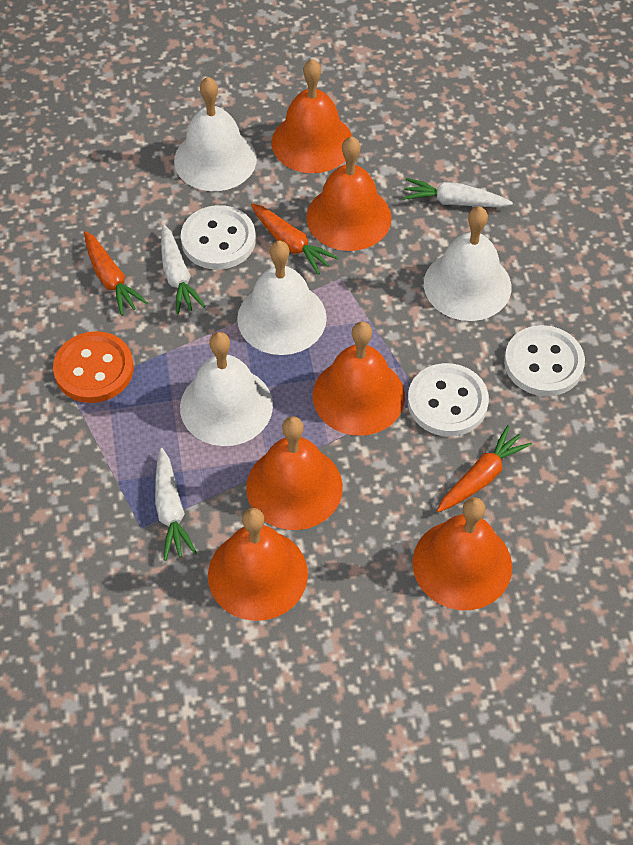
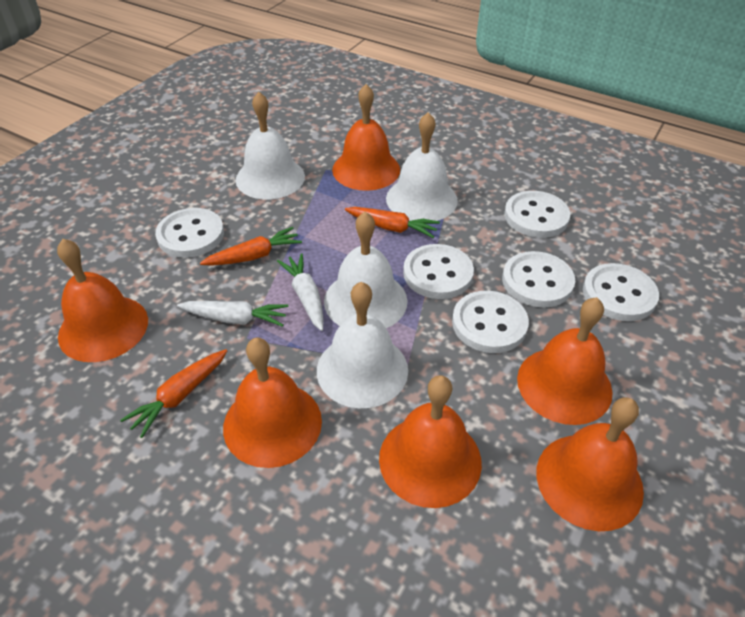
orange button: [53,331,134,403] = 1 -> none = 0
white button: [181,205,256,270] [408,363,489,437] [504,325,585,397] = 3 -> [155,208,224,258] [403,244,474,299] [452,291,529,353] [502,251,575,308] [504,191,570,238] [583,263,659,321] = 6
white carrot: [155,448,197,560] [161,224,206,315] [403,178,513,208] = 3 -> [177,301,288,327] [277,254,324,331] = 2

